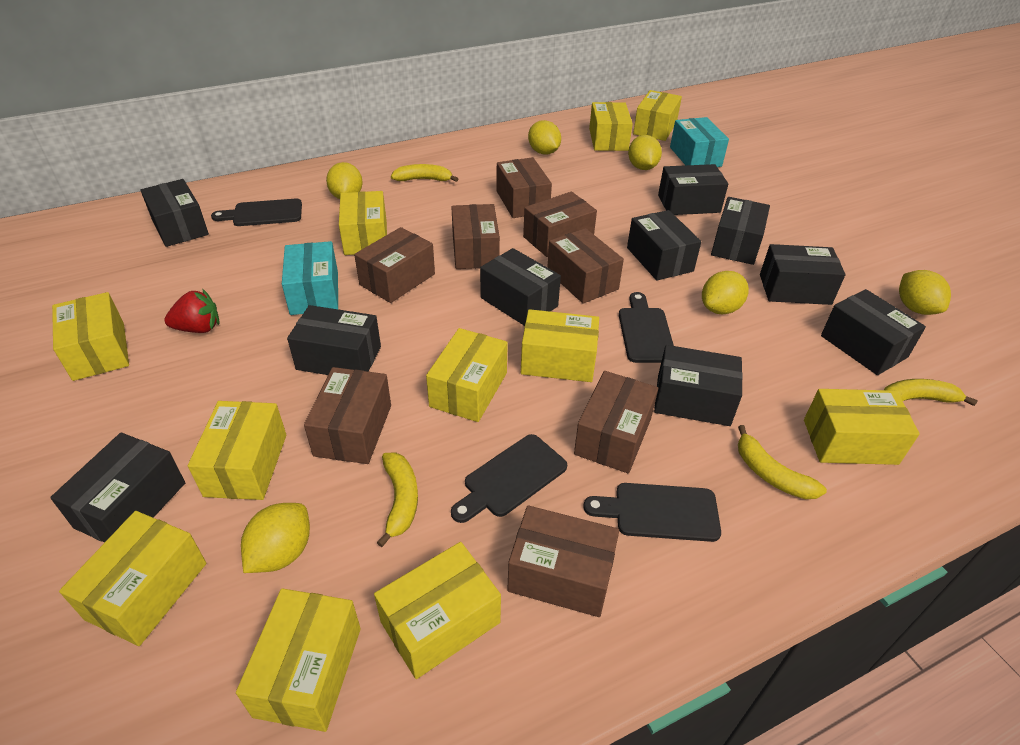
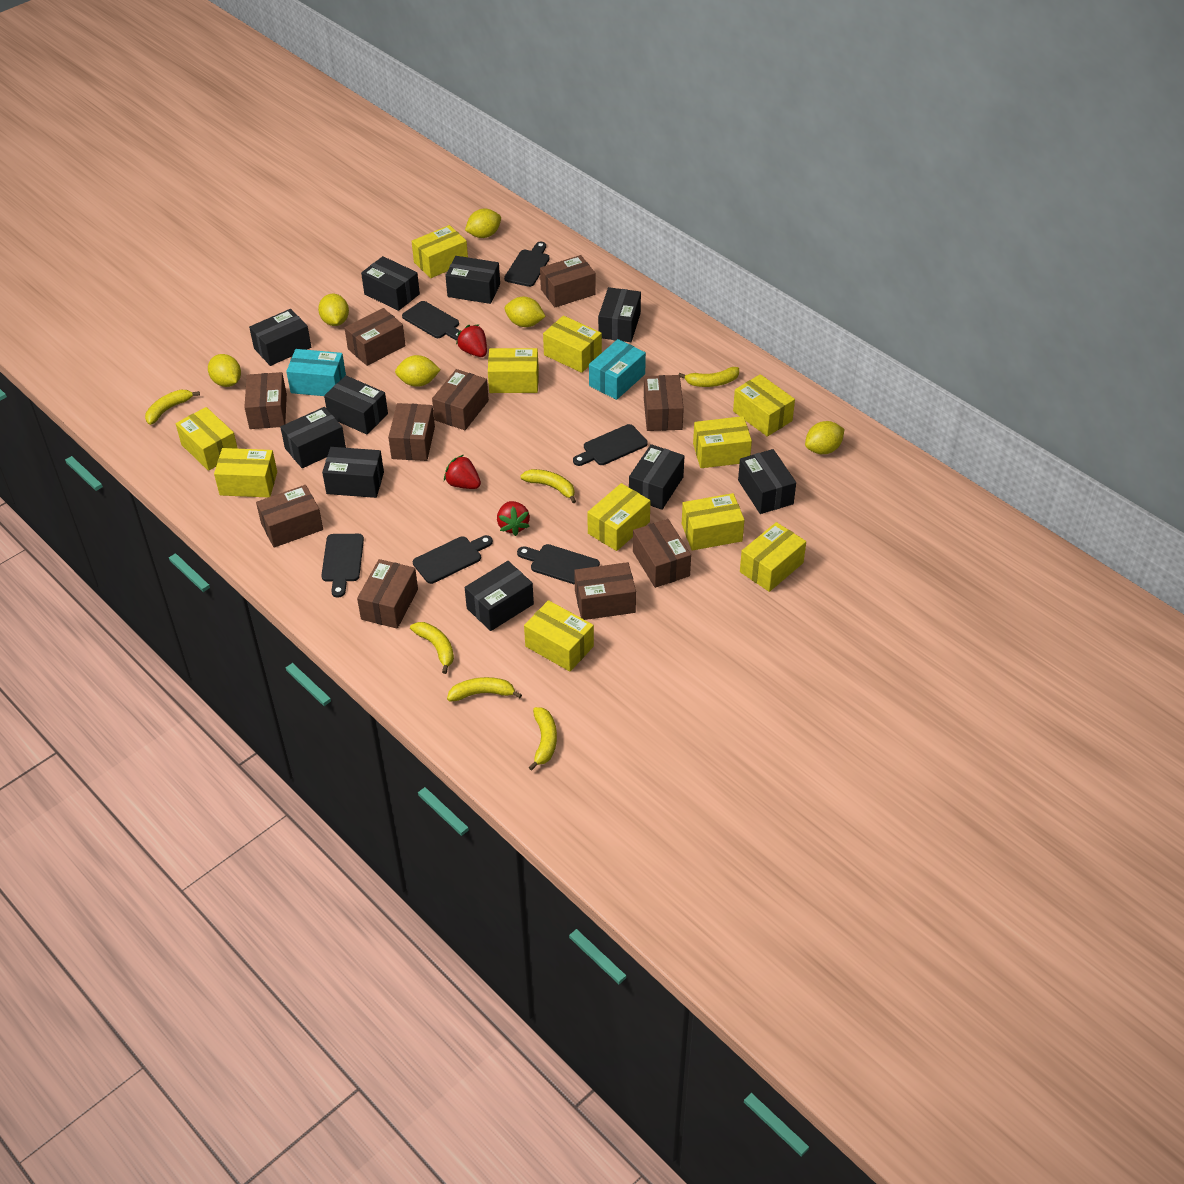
black cutting board: [211,199,302,226] [451,434,567,523] [583,483,721,542] [619,292,674,363] = 4 -> [321,534,364,598] [402,301,460,341] [413,535,493,584] [504,242,550,287] [517,544,600,585] [573,424,648,466] = 6
brown box: [304,367,391,464] [354,227,435,303] [451,204,500,269] [496,157,552,218] [507,505,619,617] [523,192,597,257] [547,228,624,304] [574,371,658,473] = 8 -> [244,372,287,429] [256,485,323,548] [344,308,405,366] [357,559,418,628] [388,403,435,461] [432,369,489,430] [540,255,596,307] [574,562,636,620] [633,519,691,588] [644,375,684,431] = 10
red strawberry: [164,289,220,333] = 1 -> [444,455,481,489] [456,324,487,357] [497,501,530,536] = 3
yellow banana: [377,452,418,547] [391,164,458,182] [738,425,827,499] [884,379,978,406] = 4 -> [145,390,200,425] [410,622,454,674] [447,677,522,701] [520,469,576,503] [529,707,557,771] [679,367,739,387] = 6

